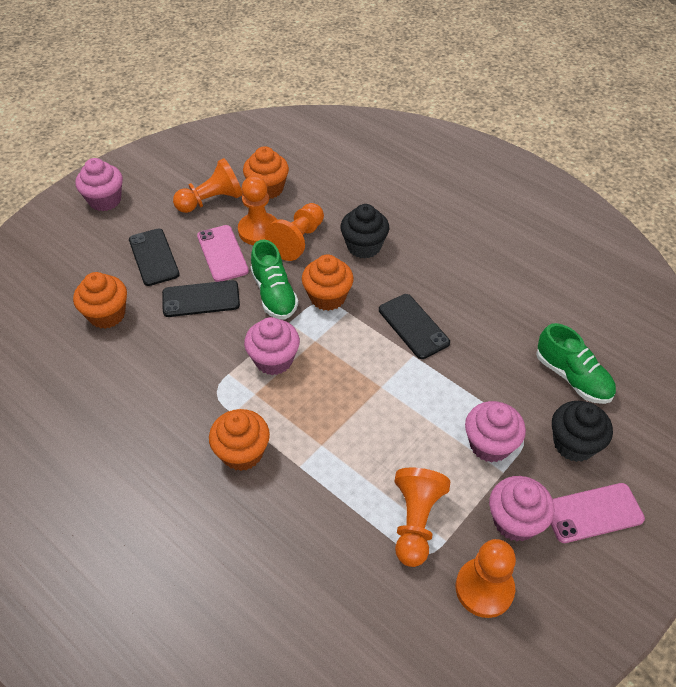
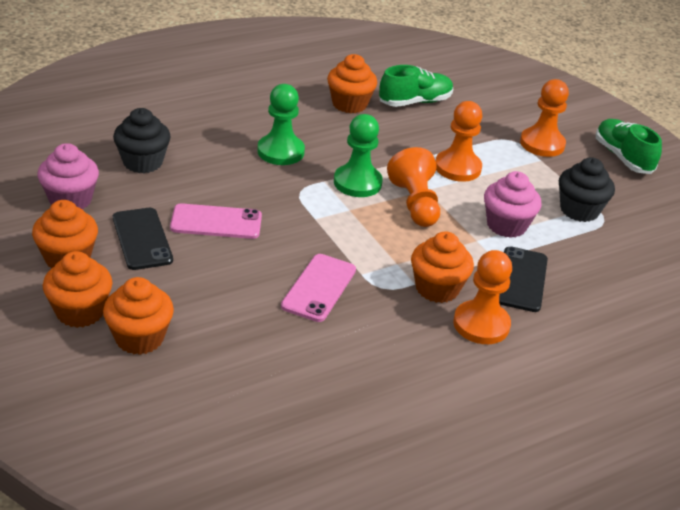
black phone: [129,228,180,286] [162,280,240,317] [379,294,450,359] = 3 -> [113,208,173,270] [499,247,548,312] = 2
green pawn: none = 0 -> [257,84,305,165] [334,114,383,197] = 2
orange cupcake: [73,272,127,329] [209,409,270,471] [243,146,289,199] [302,255,354,311] = 4 -> [32,200,98,269] [43,251,112,328] [103,277,174,355] [327,54,377,113] [411,231,474,303] = 5
orange pawn: [173,158,243,213] [238,176,277,245] [265,203,324,261] [395,468,450,567] [456,539,516,618] = 5 -> [387,147,440,227] [436,101,482,182] [453,250,512,344] [520,79,569,157] = 4
pink cupcake: [75,158,123,211] [244,317,300,375] [465,401,526,463] [489,476,554,541] = 4 -> [37,143,99,209] [484,171,542,238] = 2

